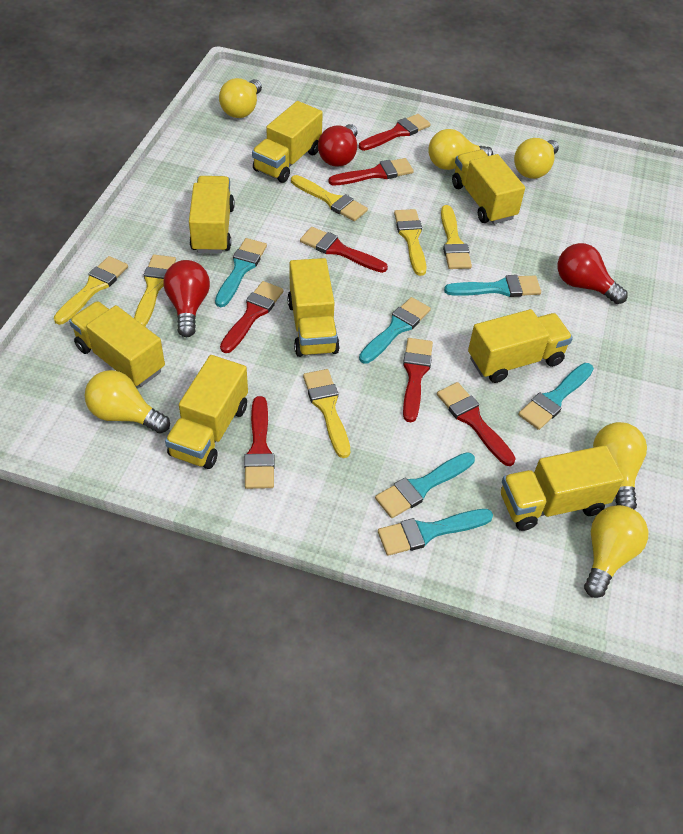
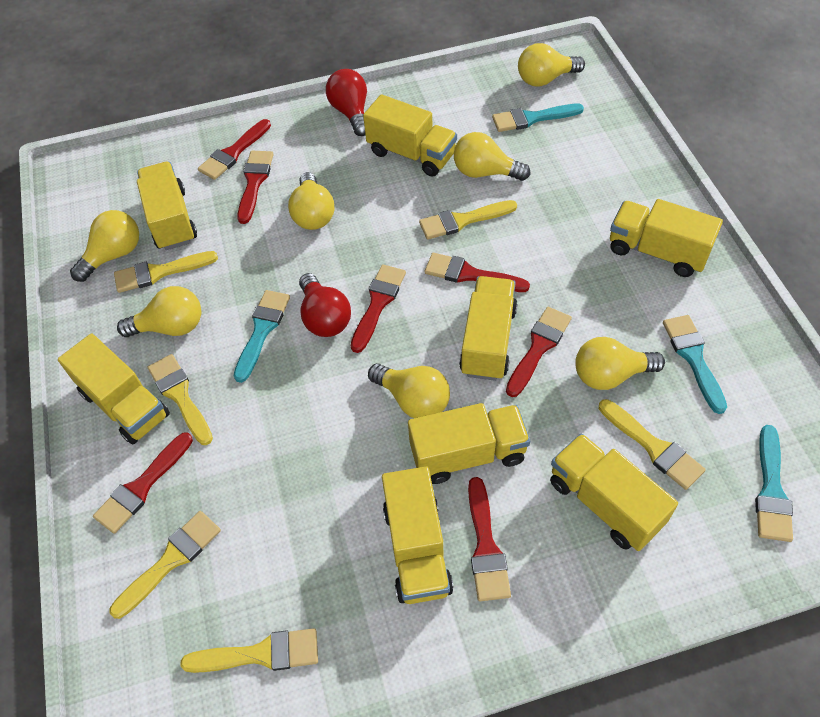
red light bulb: [163,260,210,337] [318,124,357,167] [558,243,628,304] = 3 -> [299,273,351,337] [326,69,367,136] = 2
turquoise brush: [215,238,267,307] [359,297,431,364] [375,452,475,518] [378,509,493,556] [444,275,541,297] [518,363,594,430] = 6 -> [234,290,290,383] [492,104,584,132] [663,315,727,414] [755,425,793,542] = 4
yellow light bulb: [85,370,170,433] [219,78,262,118] [428,129,493,170] [514,138,559,179] [584,505,648,598] [593,422,647,509] = 6 -> [70,210,139,282] [117,286,201,337] [288,172,335,230] [368,363,450,418] [454,132,530,181] [518,43,585,87] [575,337,665,390] = 7

